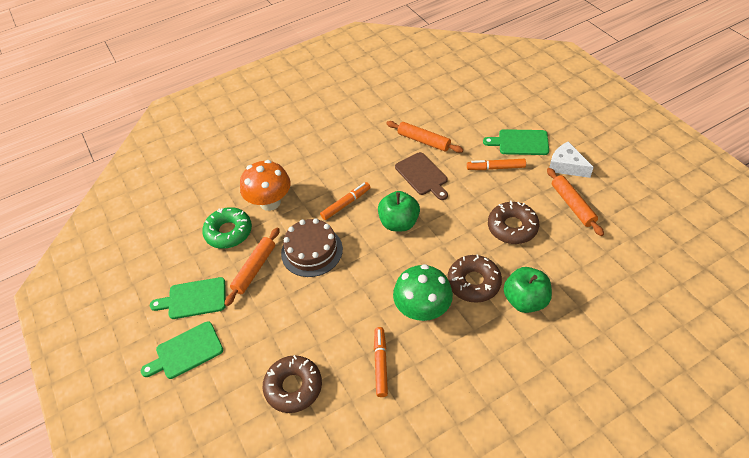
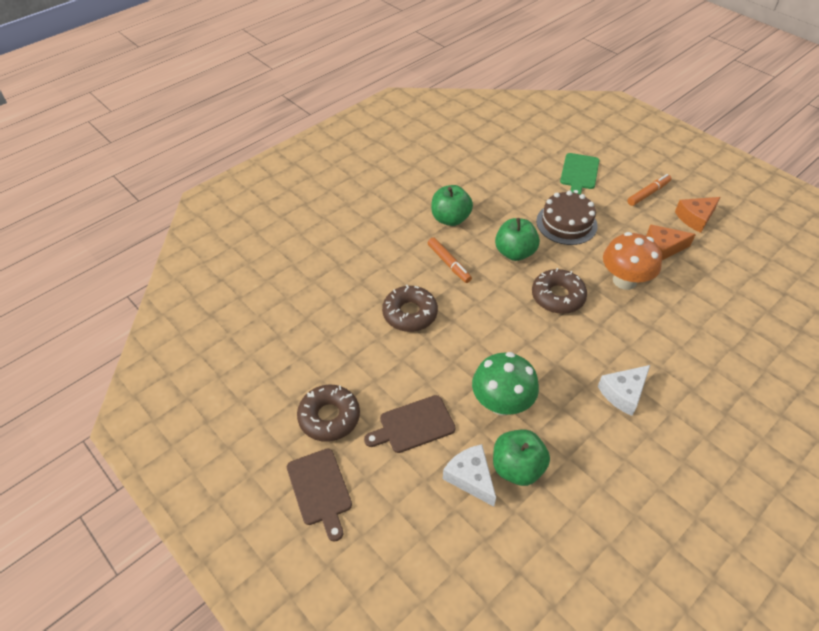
brown cutting board: [395,152,448,200] = 1 -> [287,448,352,542] [364,395,456,453] = 2
green apple: [378,191,420,231] [504,267,552,313] = 2 -> [431,185,473,226] [493,429,550,486] [495,218,540,261] = 3
green cutting board: [141,321,223,379] [150,277,226,319] [483,129,549,155] = 3 -> [560,153,599,195] = 1
green donut: [202,207,252,249] = 1 -> none = 0
orange cheese: none = 0 -> [646,224,696,260] [675,197,720,233] = 2
orange marker: [320,182,371,220] [374,327,388,397] [467,159,526,170] = 3 -> [428,238,472,283] [627,174,672,206] = 2
orange rolling pin: [225,228,280,306] [386,121,463,153] [547,168,604,236] = 3 -> none = 0
white cheese: [549,142,594,178] = 1 -> [443,444,496,507] [598,365,650,416] = 2

